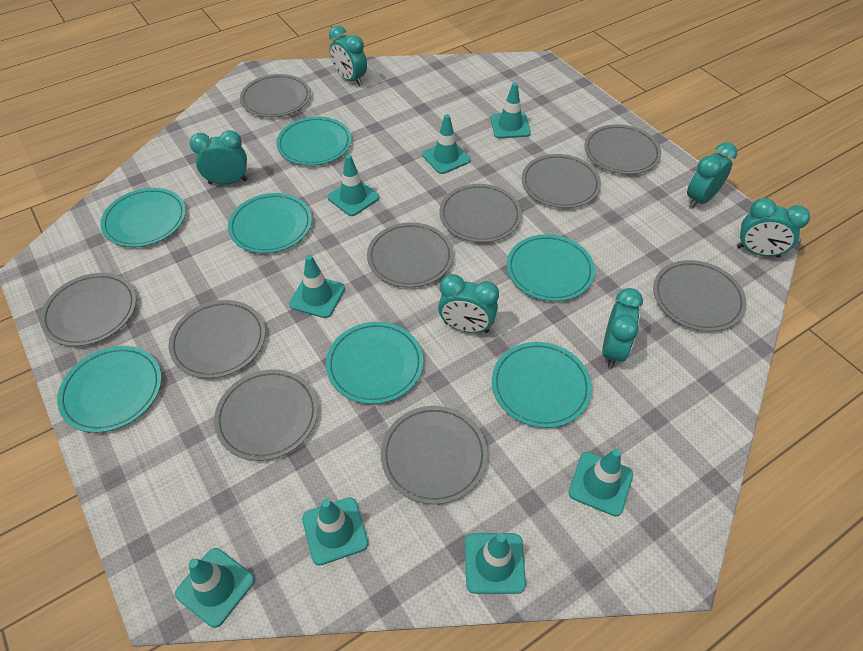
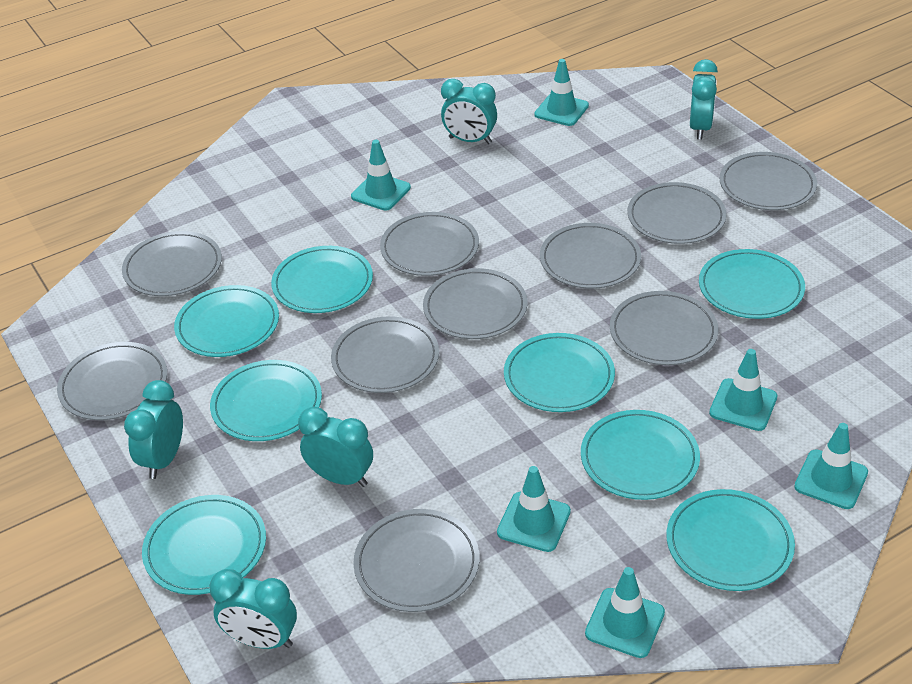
turquoise clock: [190,130,248,184] [329,25,367,86] [438,274,499,333] [602,288,643,368] [687,142,737,209] [737,198,810,258] = 6 -> [124,380,183,479] [209,569,297,649] [298,407,373,487] [441,79,497,144] [690,59,718,139] = 5
turquoise plate: [57,346,162,433] [100,188,186,247] [228,193,312,253] [276,117,352,166] [326,322,423,404] [492,342,592,428] [507,234,595,301] = 7 -> [142,495,266,595] [174,285,279,357] [210,360,322,441] [271,246,373,313] [504,333,615,412] [581,410,700,500] [666,489,795,591] [699,249,805,319] = 8
turquoise traffic cone: [175,548,255,628] [289,255,345,318] [302,497,368,566] [327,154,379,216] [422,114,470,174] [465,533,526,594] [490,83,531,138] [568,449,633,516] = 8 -> [351,140,411,211] [497,466,571,552] [534,59,589,126] [585,567,665,658] [709,349,777,431] [794,423,868,509] = 6

